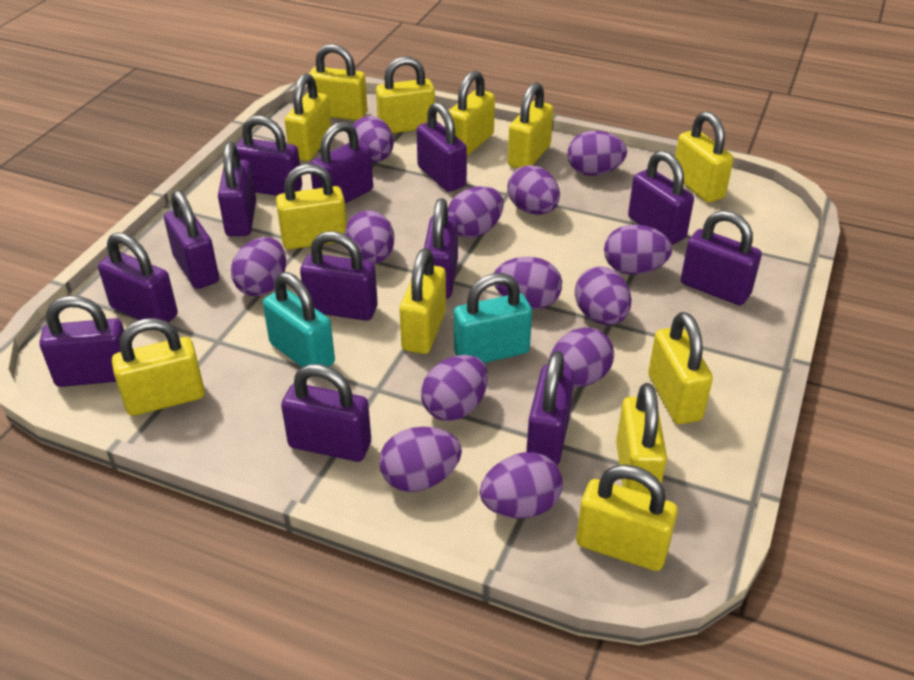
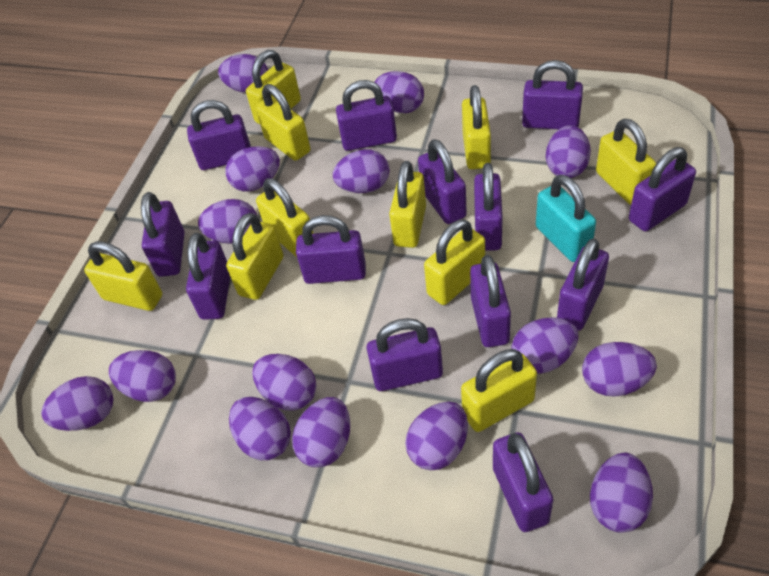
purple egg: [231,237,286,296] [345,210,394,264] [353,116,394,163] [379,427,462,492] [421,355,488,421] [448,186,504,238] [480,452,563,519] [494,257,562,309] [507,165,560,215] [548,327,614,387] [567,130,627,176] [575,267,631,325] [604,224,672,275] = 13 -> [41,376,114,431] [109,350,176,402] [198,199,257,244] [218,54,268,93] [225,146,280,192] [229,397,291,460] [252,354,317,410] [292,397,350,467] [333,149,390,193] [375,71,424,113] [405,401,468,470] [511,317,578,374] [546,125,591,178] [582,342,657,397] [590,453,653,533] = 15
turquoise padlock: [263,272,335,367] [454,273,532,363] = 2 -> [536,175,596,262] = 1
yellow padlock: [112,318,205,416] [276,164,347,250] [285,73,331,161] [309,44,367,120] [376,56,435,133] [400,248,446,354] [449,71,495,156] [508,82,553,168] [576,464,678,571] [616,383,667,495] [648,312,713,424] [675,111,734,203] = 12 -> [84,241,162,311] [226,213,283,300] [246,50,301,124] [256,84,310,161] [256,178,314,257] [389,161,426,248] [424,219,485,305] [461,349,537,432] [462,85,491,169] [596,119,656,205] = 10

